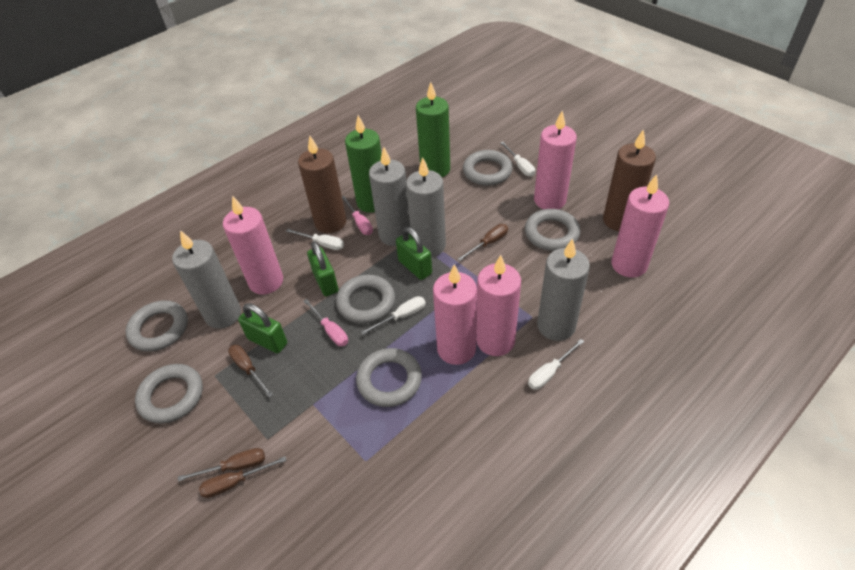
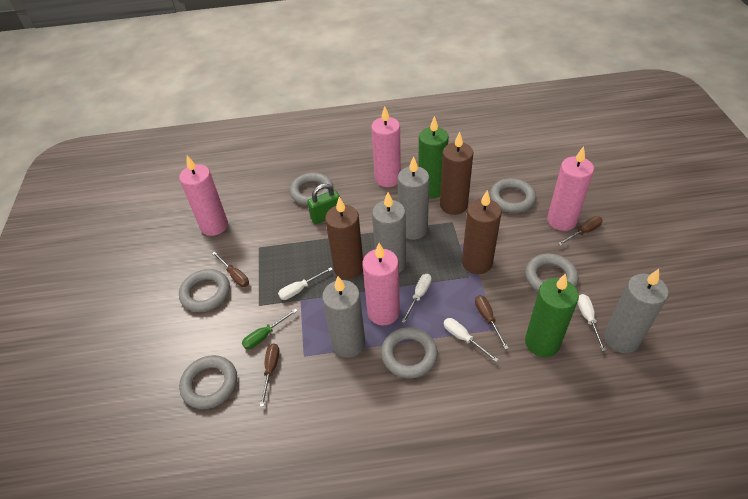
brown candle: [298,136,347,233] [603,129,656,231] = 2 -> [325,197,363,279] [440,132,473,215] [462,190,502,274] = 3
green padlock: [238,303,287,354] [307,241,339,296] [396,227,432,280] = 3 -> [307,184,340,224] = 1
green screwdriver: none = 0 -> [242,308,298,349] = 1
pink candle: [223,196,283,295] [433,264,477,365] [476,255,521,356] [534,111,577,209] [611,174,669,278] = 5 -> [179,155,228,236] [362,243,400,326] [371,106,401,187] [547,146,594,231] = 4
pink screwdriver: [303,299,348,346] [342,196,373,235] = 2 -> none = 0

